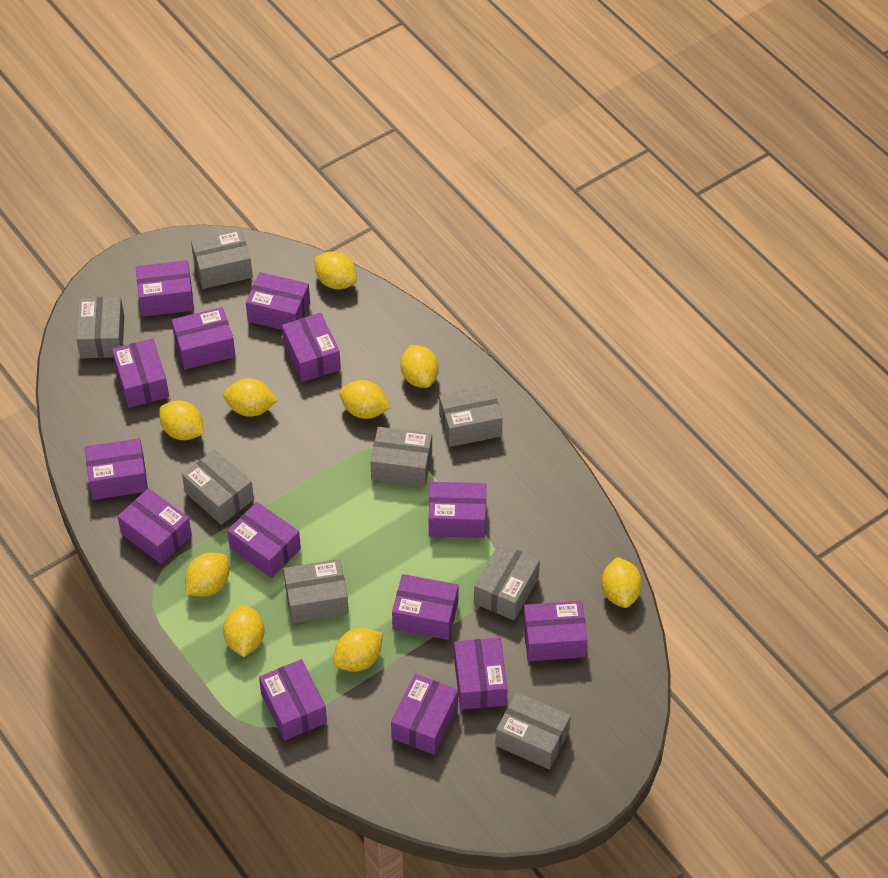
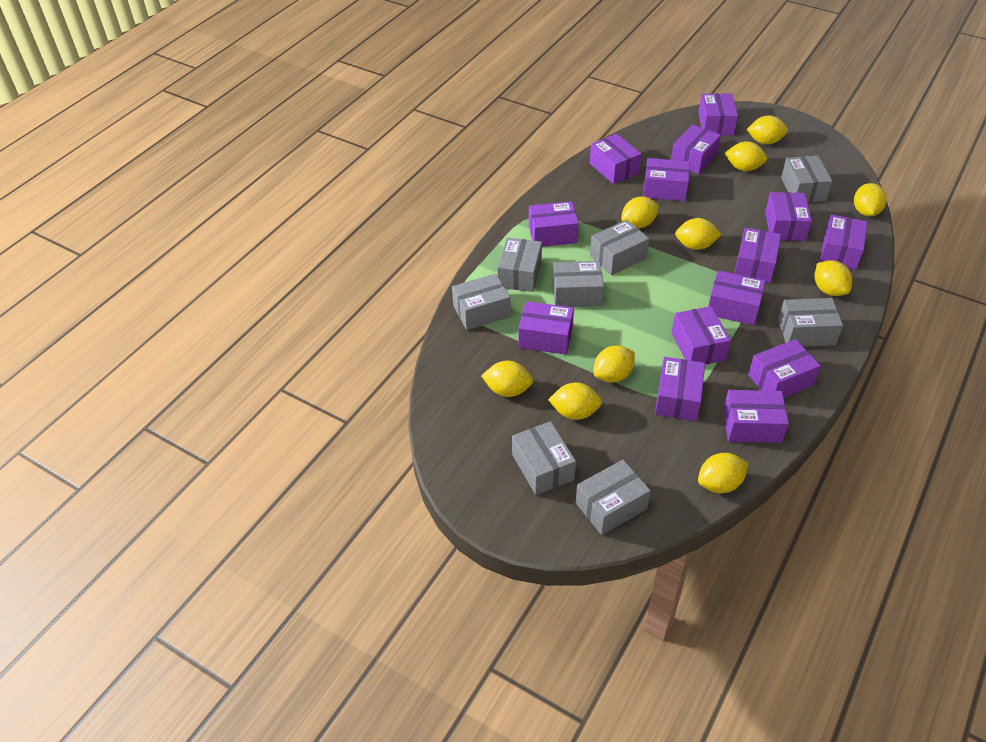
yellow lemon: [159,400,204,440] [185,553,229,597] [223,378,278,417] [223,605,264,657] [314,251,357,289] [333,628,383,672] [339,380,390,419] [401,345,439,388] [602,557,642,608] = 9 -> [481,361,533,397] [548,383,602,420] [594,346,635,383] [621,197,659,228] [675,218,722,250] [698,453,748,493] [725,141,767,171] [746,115,788,145] [815,260,852,296] [854,183,887,216] = 10

